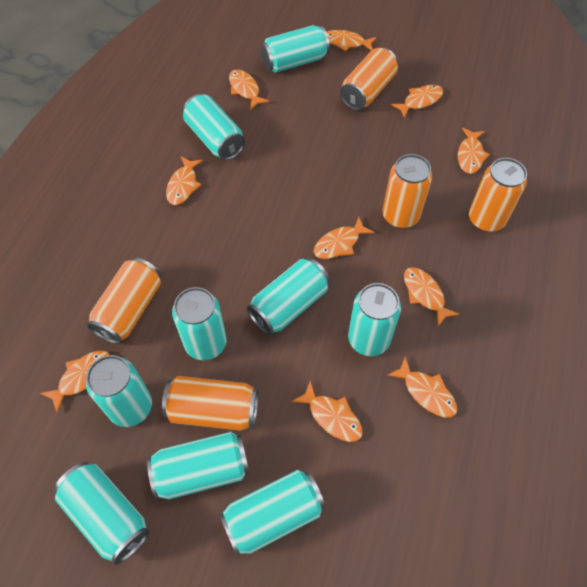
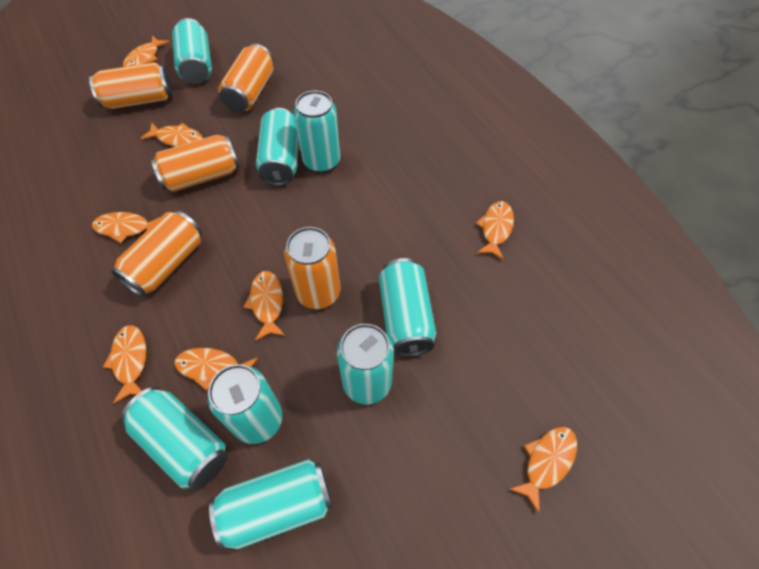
orange fish: [40,351,110,413] [166,156,203,205] [229,69,269,110] [292,381,363,442] [314,217,374,259] [327,30,376,51] [388,357,457,418] [391,85,443,118] [404,267,459,326] [458,128,490,174] = 10 -> [92,212,161,243] [103,325,146,404] [123,36,169,67] [141,123,203,147] [175,348,258,390] [244,271,285,341] [476,201,514,260] [510,427,577,513] = 8
turquoise can: [55,462,150,565] [86,355,152,427] [147,432,250,500] [172,287,227,360] [183,94,245,160] [219,470,325,556] [247,258,330,335] [261,25,330,73] [348,283,401,356] = 9 -> [121,387,228,490] [172,18,212,84] [208,364,282,444] [209,459,333,550] [256,108,299,186] [294,91,340,173] [337,324,394,404] [379,258,436,357] = 8

